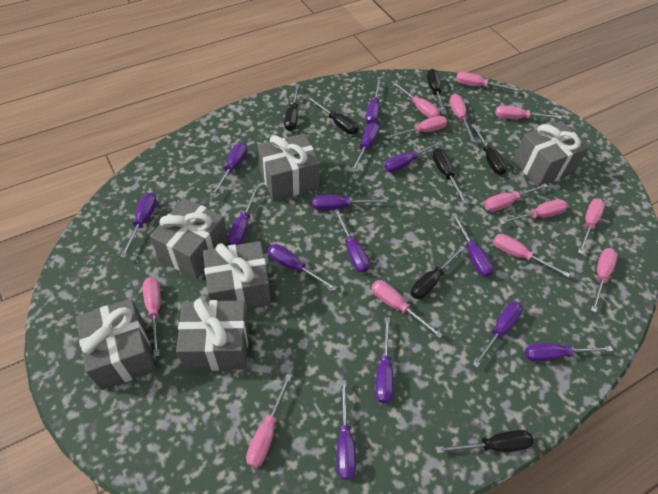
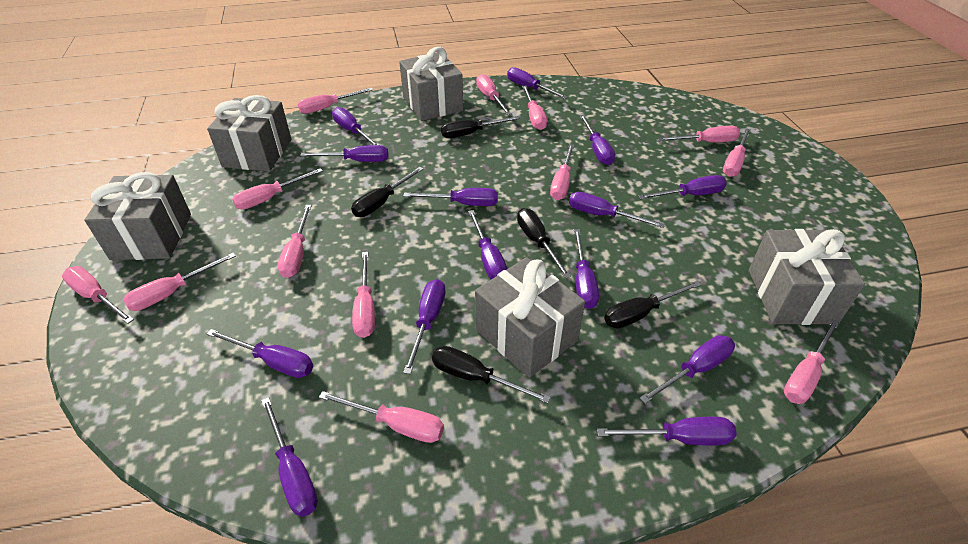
black screwdriver: [284,84,299,131] [307,97,358,134] [411,245,465,299] [427,69,445,114] [433,149,467,204] [436,430,534,453] [471,124,507,175] = 7 -> [351,167,424,217] [432,346,551,403] [441,116,520,138] [517,208,571,278] [604,281,701,329] = 5
grey gift: [76,299,156,390] [150,198,228,279] [176,298,249,371] [203,241,271,309] [258,133,320,201] [513,121,589,187] = 6 -> [85,172,191,260] [207,95,291,171] [399,47,463,121] [475,257,585,378] [749,229,865,325] = 5

